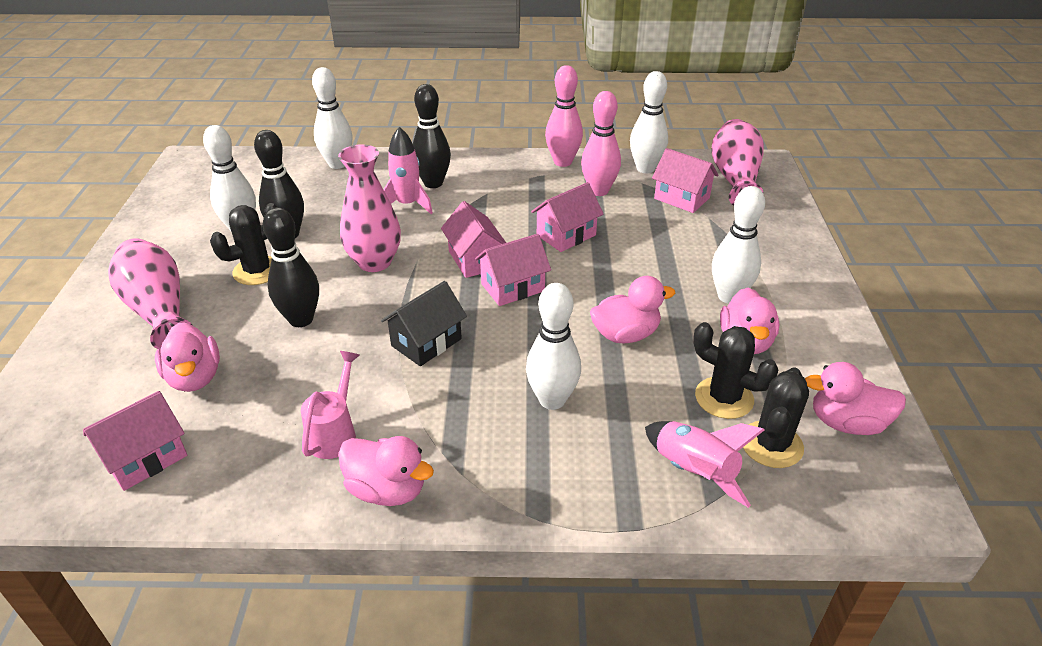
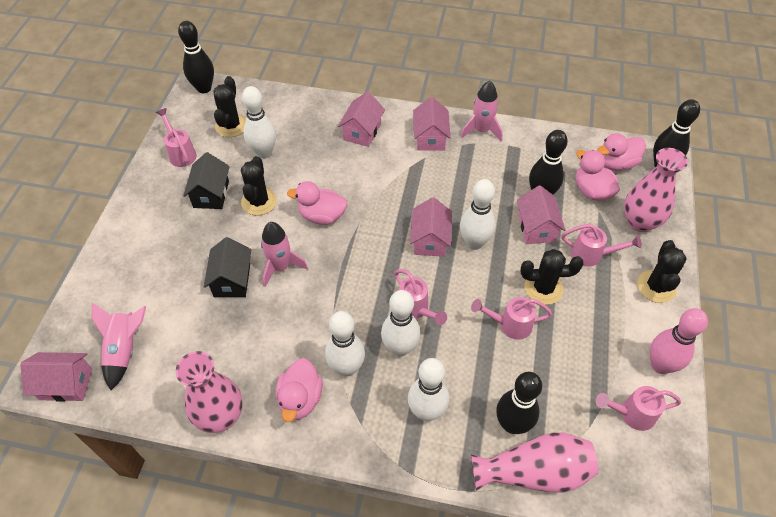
black bowling pin: [254,130,304,238] [263,207,319,327] [413,84,451,188] = 3 -> [178,21,214,93] [496,372,542,434] [529,130,568,195] [653,99,700,167] = 4
black cactus: [210,203,277,285] [693,322,778,419] [743,367,809,468] = 3 -> [214,76,246,137] [241,156,277,215] [520,249,584,305] [637,240,687,303] = 4
black house: [381,281,467,366] = 1 -> [183,152,230,209] [204,237,251,297] = 2
pink bowling pin: [545,65,583,167] [581,91,621,196] = 2 -> [650,308,708,374] = 1
pink duck: [155,322,220,392] [338,436,434,506] [590,276,676,344] [720,288,779,354] [805,362,906,435] = 5 -> [276,358,323,422] [287,181,348,225] [576,150,620,201] [597,133,646,171] = 4
pink rocket: [383,127,433,214] [645,421,765,508] = 2 -> [92,303,146,390] [261,222,308,287] [461,81,502,141] = 3
pink watering can: [301,351,360,459] = 1 -> [156,108,197,167] [395,269,447,325] [471,297,552,340] [561,224,642,267] [596,386,681,431] = 5

